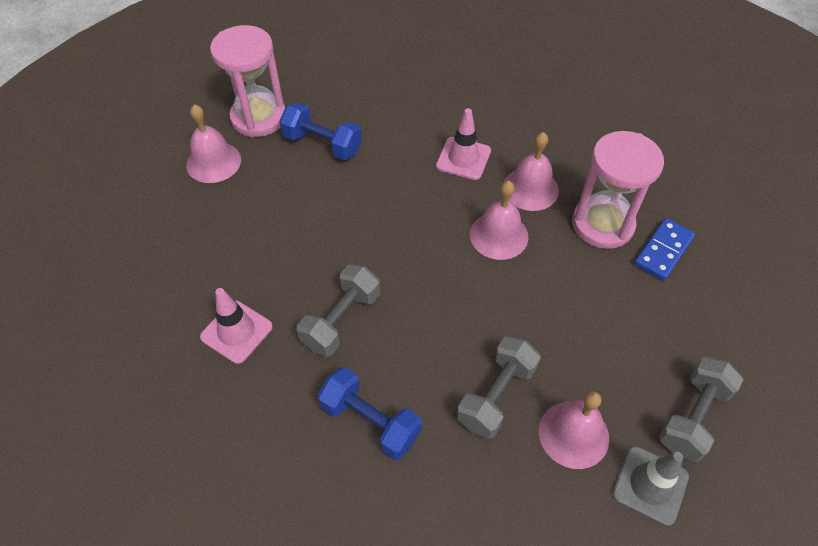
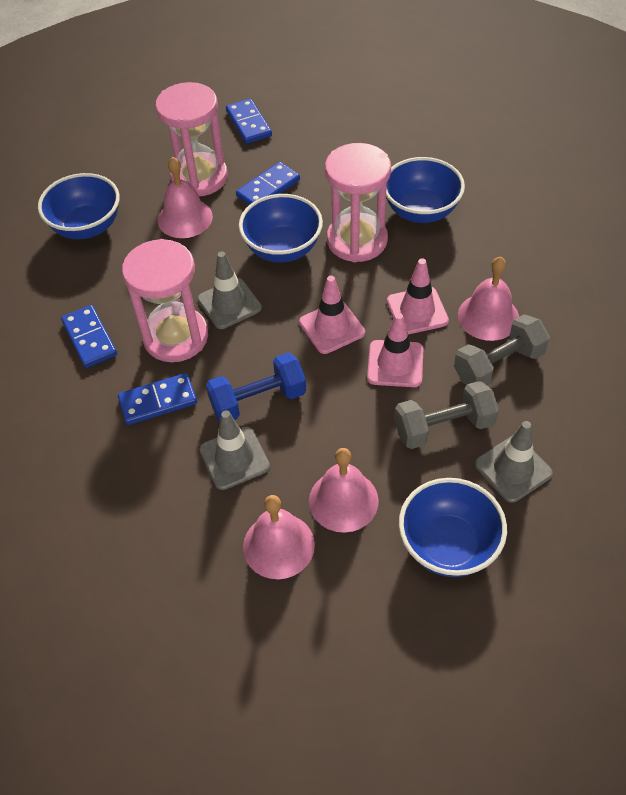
blue bowl: none = 0 -> [38,173,120,239] [239,194,323,263] [386,157,465,223] [399,478,507,577] = 4
blue domino: [634,218,695,281] = 1 -> [61,305,117,368] [118,373,197,425] [226,99,272,144] [236,162,300,205] = 4
blue dumbbell: [279,103,362,160] [318,367,422,460] = 2 -> [206,353,306,422] = 1
grey dumbbell: [297,264,380,357] [457,336,541,439] [659,357,744,462] = 3 -> [394,381,499,449] [454,314,550,385] = 2
grey traffic cone: [613,446,689,526] = 1 -> [198,251,262,329] [200,410,270,490] [475,421,553,503] = 3
pink hourglass: [210,25,285,137] [572,131,664,249] = 2 -> [122,239,208,362] [155,82,228,196] [325,143,391,262] = 3
pink traffic cone: [200,288,273,364] [436,108,491,180] = 2 -> [299,276,365,354] [367,313,423,387] [387,258,449,335] = 3

